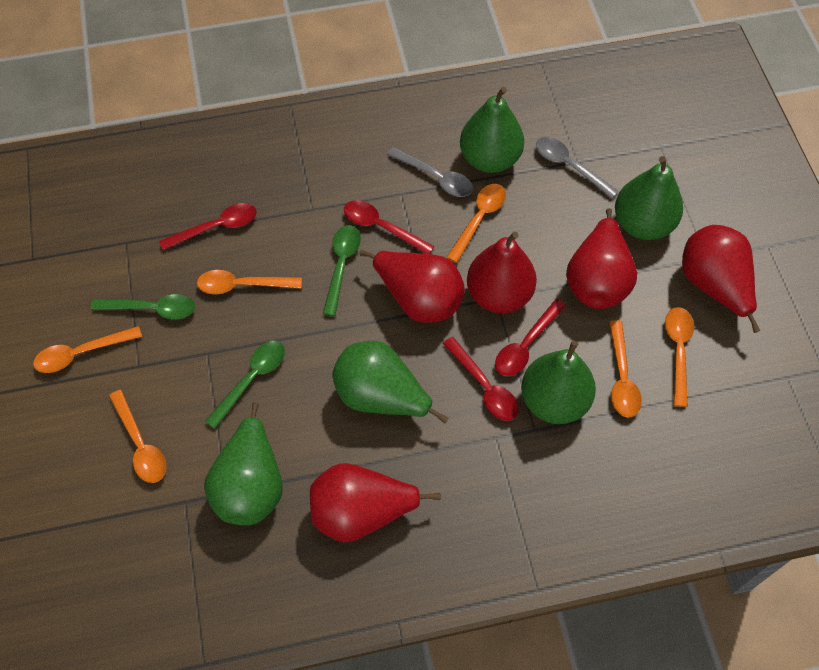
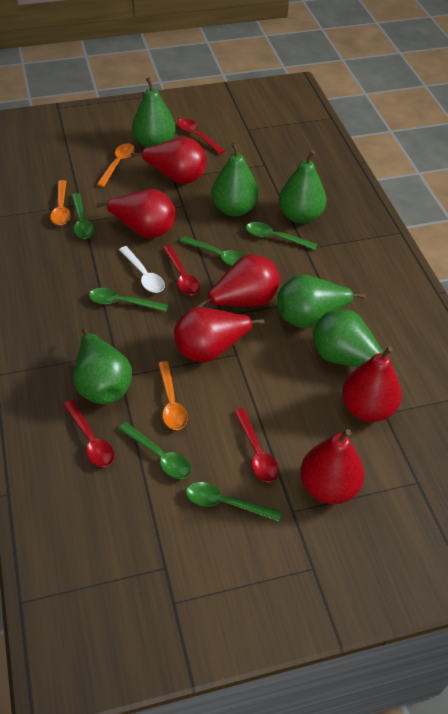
green pear: [204,402,283,525] [332,341,448,424] [460,87,524,173] [521,341,596,424] [615,156,683,240] = 5 -> [74,328,132,404] [132,77,176,148] [211,143,259,217] [277,274,366,328] [279,150,326,224] [313,310,399,376] = 6
green spoon: [91,294,195,320] [205,341,285,429] [323,225,361,316] = 3 -> [72,193,94,239] [89,288,168,312] [118,422,192,479] [180,236,245,266] [186,482,282,522] [246,222,318,250] = 6
grey spoon: [387,147,473,197] [536,137,619,199] = 2 -> none = 0
orange spoon: [33,326,142,373] [109,390,166,483] [197,270,302,294] [446,184,506,263] [609,320,642,418] [665,307,694,407] = 6 -> [50,180,71,225] [97,143,135,187] [158,361,188,430] = 3
red pear: [310,463,441,542] [360,250,465,323] [467,232,537,313] [566,208,637,309] [682,225,760,333] = 5 -> [96,189,175,239] [131,137,206,184] [174,307,265,363] [197,254,280,307] [300,429,365,504] [342,346,402,422] = 6
white spoon: none = 0 -> [119,246,165,293] = 1

